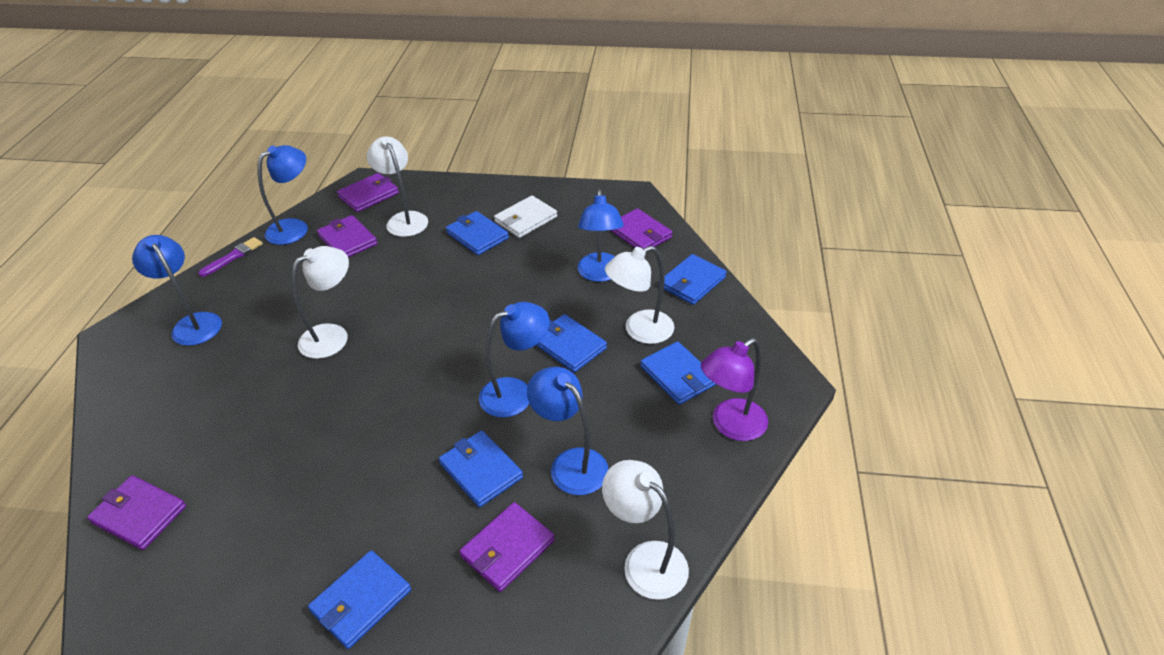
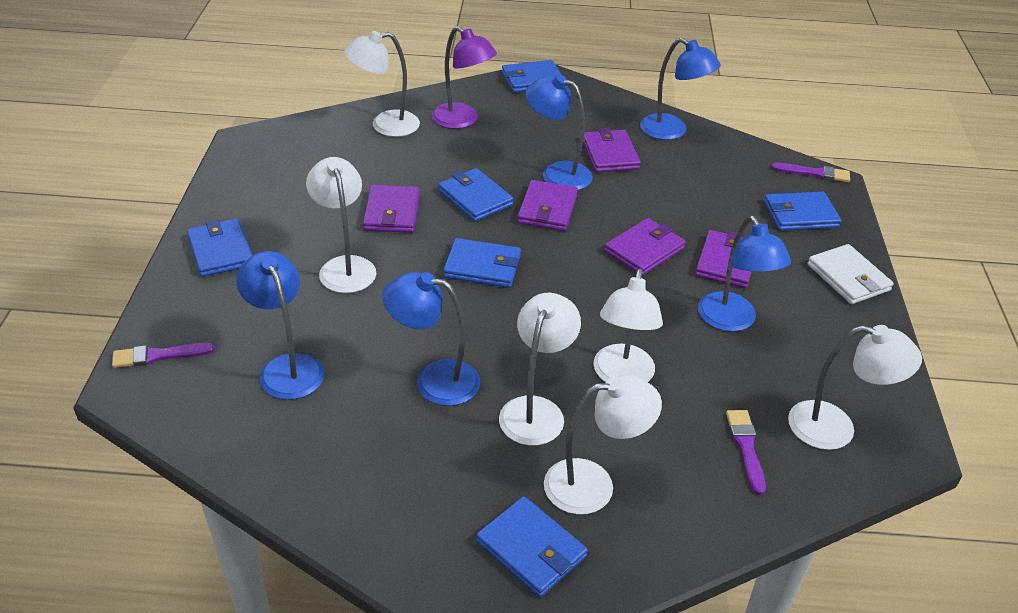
purple brush: [198,237,263,277] = 1 -> [112,343,215,368] [726,410,766,495] [772,163,850,182] = 3
white lamp: [292,246,349,359] [367,136,428,237] [602,460,689,600] [605,246,674,344] = 4 -> [306,157,376,293] [344,31,420,137] [499,293,581,446] [544,375,662,515] [594,268,663,382] [788,325,922,450] = 6

